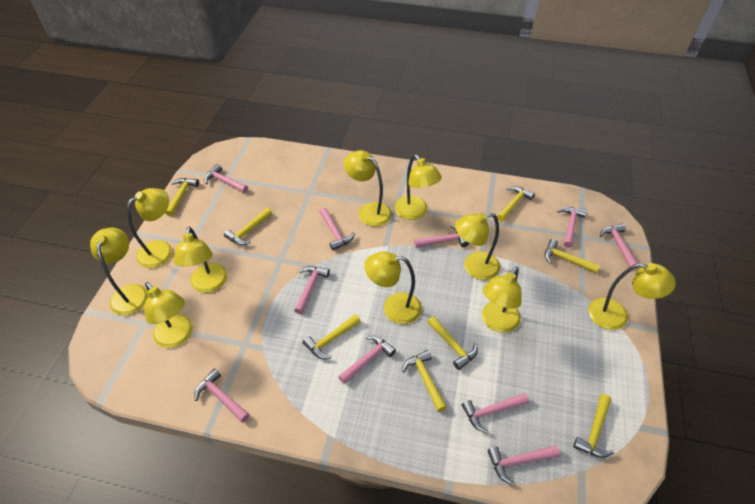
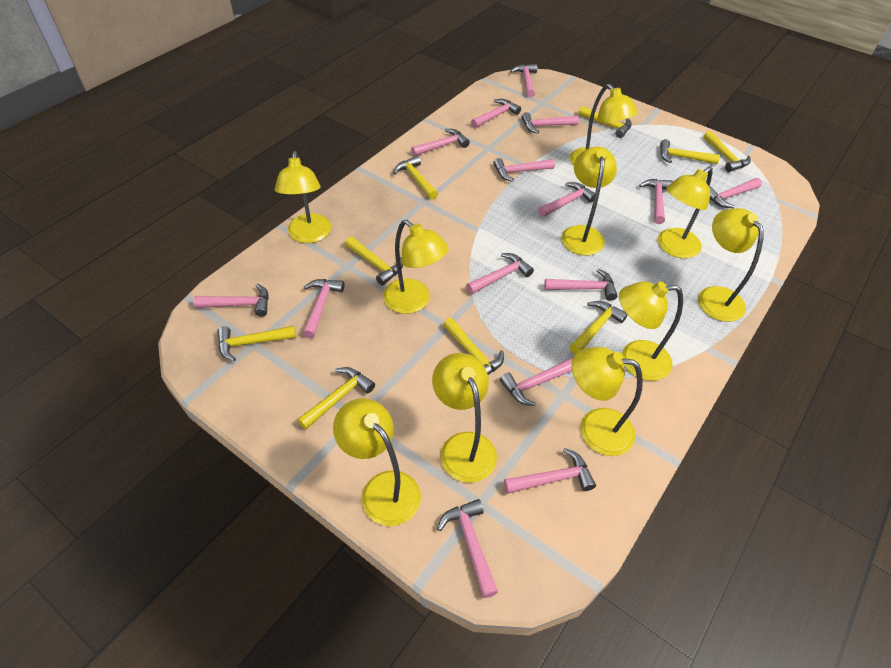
pink hammer: [194,369,250,423] [204,164,248,193] [294,266,330,314] [319,208,355,250] [338,335,396,384] [414,224,469,248] [462,393,529,433] [487,445,560,485] [557,207,587,248] [600,224,638,267] = 10 -> [193,284,269,317] [302,279,344,338] [411,129,470,156] [437,499,498,598] [466,253,534,294] [471,99,521,128] [493,158,555,182] [500,357,573,406] [504,448,596,494] [510,64,537,98] [521,112,579,134] [538,182,595,217] [544,269,618,301] [639,179,673,224] [709,178,762,208] = 15
yellow hammer: [165,178,199,216] [224,208,272,245] [302,314,361,359] [402,350,447,412] [427,316,478,370] [497,186,535,222] [545,239,600,273] [573,394,614,458] = 8 -> [217,326,296,361] [297,367,375,429] [345,237,403,285] [393,156,438,200] [443,318,504,375] [570,301,628,354] [578,106,632,138] [660,139,720,164] [703,131,751,172] = 9

